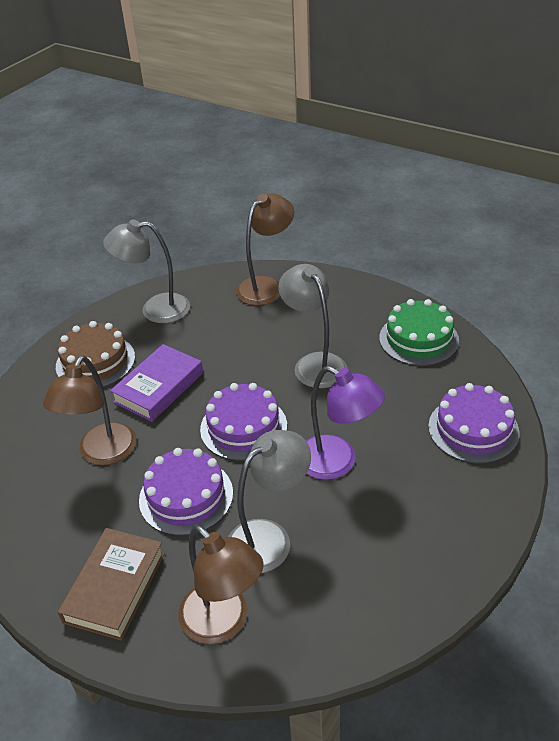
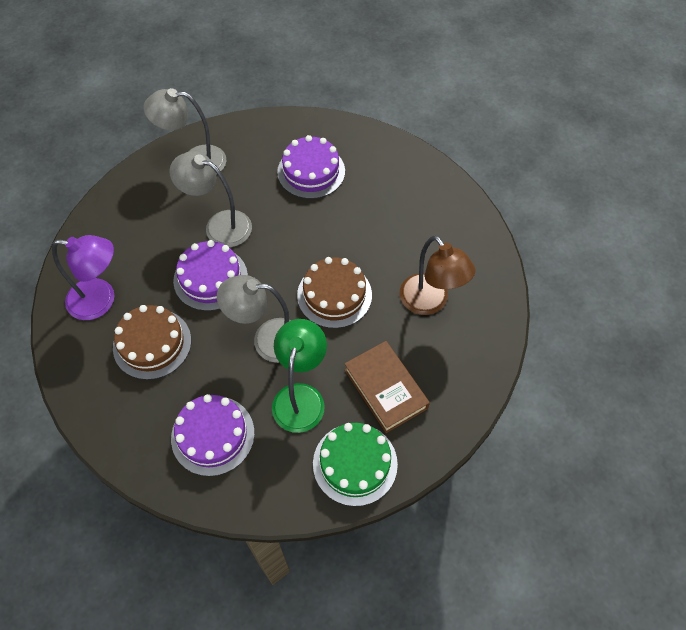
brown cake: [56,321,135,387] = 1 -> [113,305,191,380] [297,257,372,328] = 2
brown lamp: [43,356,136,465] [178,525,264,644] [236,193,294,305] = 3 -> [400,235,476,315] = 1
green lamp: none = 0 -> [272,319,327,433] = 1
purple book: [110,344,203,422] = 1 -> none = 0

